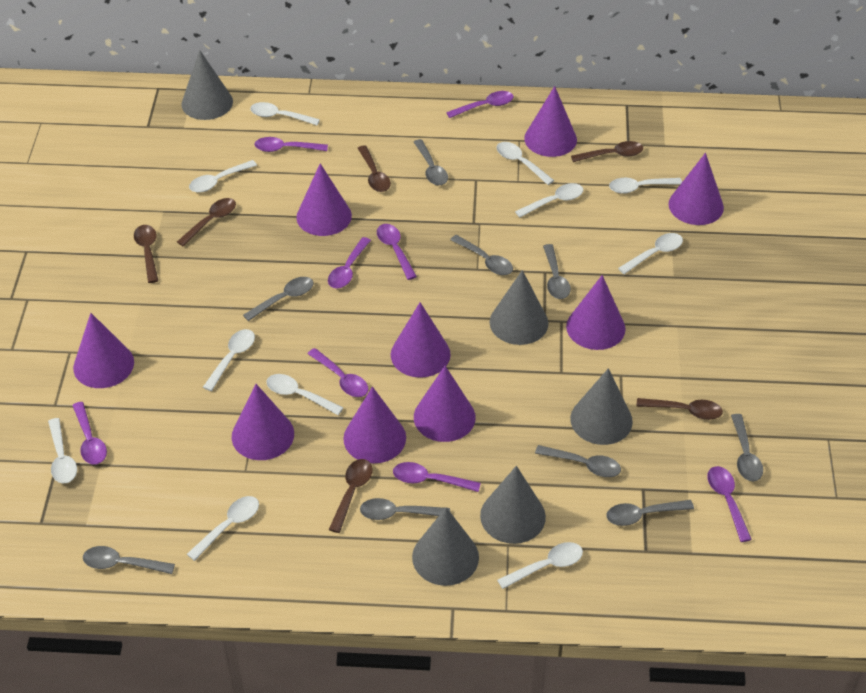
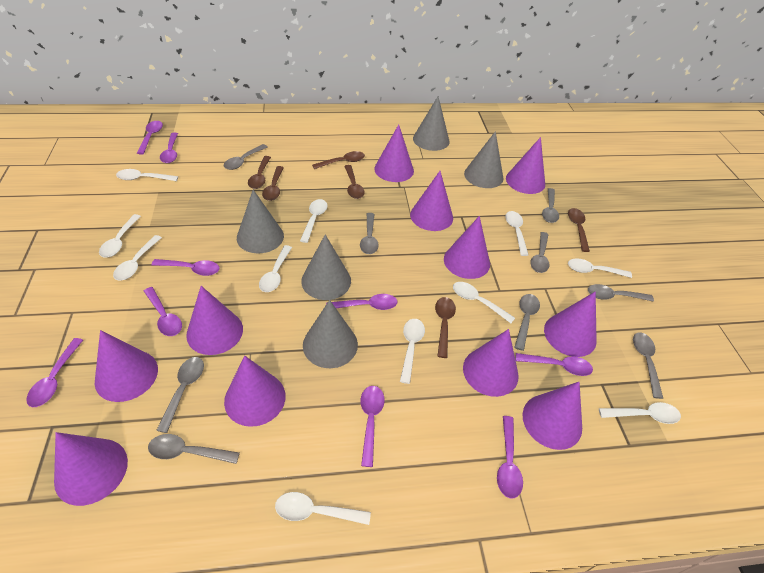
purple cone: [73,313,134,388] [232,384,294,460] [296,163,352,236] [343,387,406,463] [391,302,451,378] [414,366,476,442] [524,86,577,157] [566,275,625,350] [668,153,724,225] = 9 -> [54,432,128,506] [95,330,158,402] [186,286,243,355] [224,356,286,427] [374,124,414,182] [410,171,453,231] [444,216,490,279] [463,329,519,397] [506,137,545,194] [523,382,582,450] [544,292,597,357] = 11
purple spoon: [72,402,107,465] [255,137,328,152] [307,348,369,397] [328,237,371,288] [377,224,417,280] [393,462,481,492] [446,91,514,118] [707,466,752,542] = 8 -> [26,338,83,407] [137,121,163,155] [144,287,182,336] [152,259,220,276] [160,133,178,163] [326,294,397,310] [360,386,385,467] [497,416,523,498] [516,353,593,376] = 9

